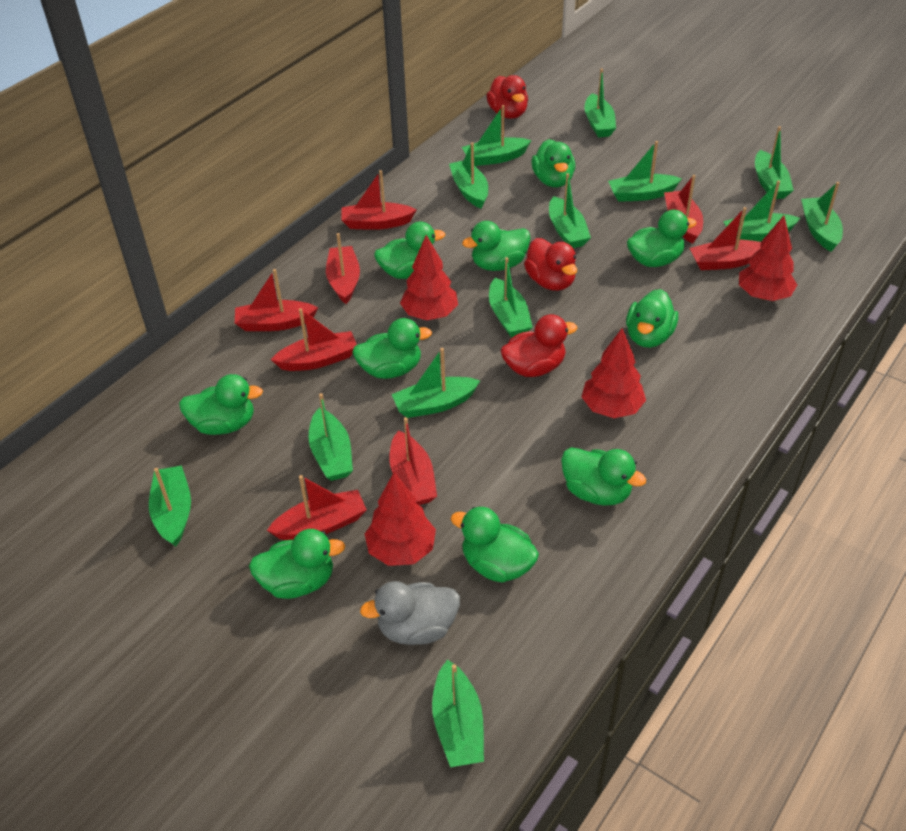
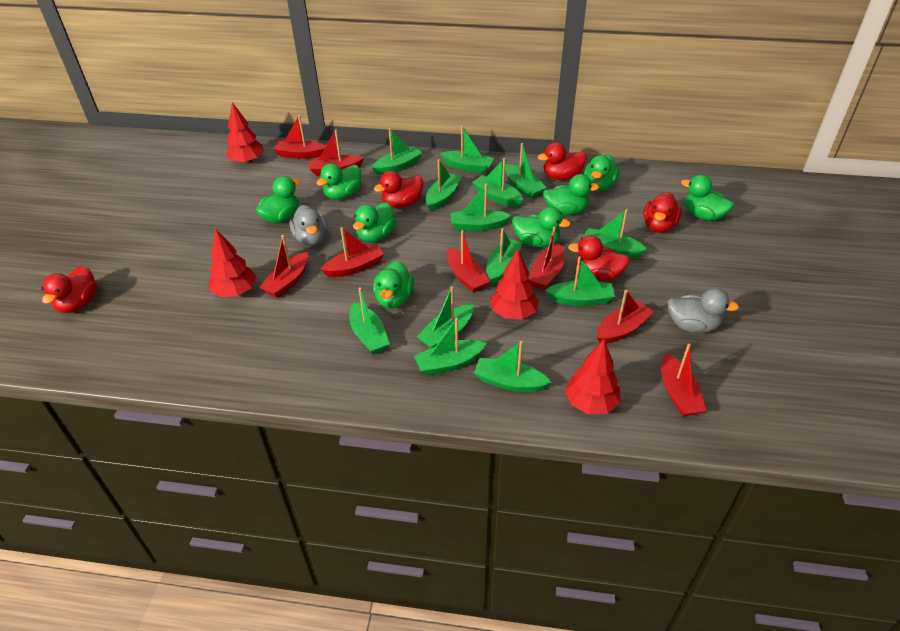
green duck: [179,374,263,435] [249,529,345,599] [352,318,432,379] [374,222,445,279] [451,507,539,582] [462,221,530,271] [531,139,575,187] [561,447,646,506] [626,289,678,348] [627,210,697,267] = 10 -> [256,176,300,224] [316,163,361,200] [353,202,396,242] [373,260,414,309] [513,207,571,247] [543,174,600,215] [584,154,620,191] [681,175,734,221] = 8
grey duck: [360,581,460,645] = 1 -> [290,205,327,246] [667,288,739,333] = 2
red duck: [486,75,528,119] [501,314,578,377] [524,238,577,291] = 3 -> [42,265,98,313] [374,171,423,208] [538,142,587,180] [568,235,630,281] [643,192,682,233] = 5

